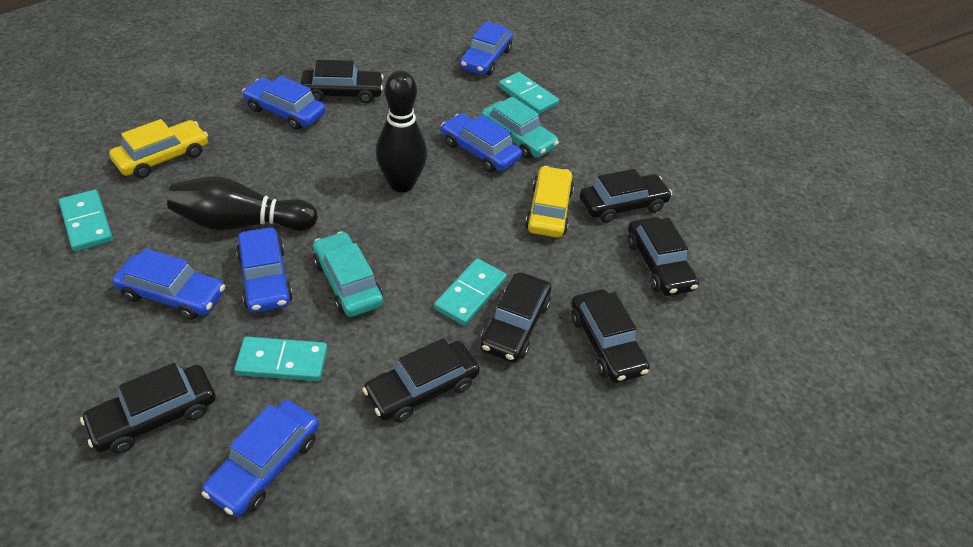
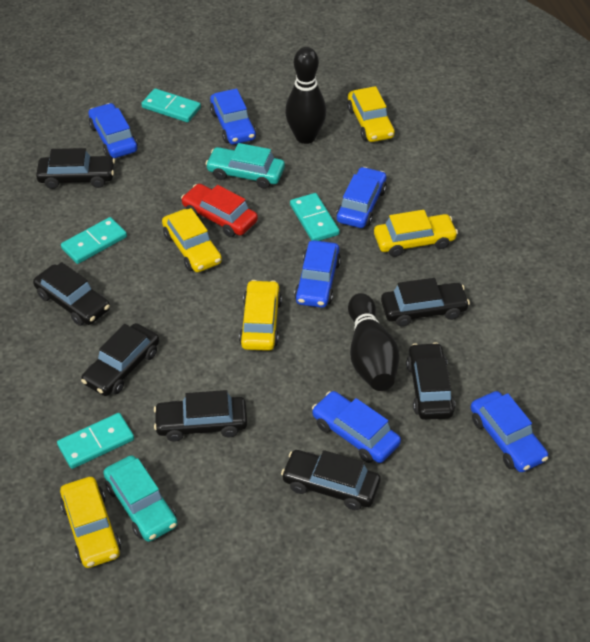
red car: none = 0 -> [181,184,258,237] = 1
yellow car: [109,119,208,178] [525,166,574,238] = 2 -> [60,477,121,568] [162,208,222,272] [239,280,282,351] [347,86,395,142] [374,210,458,257] = 5

